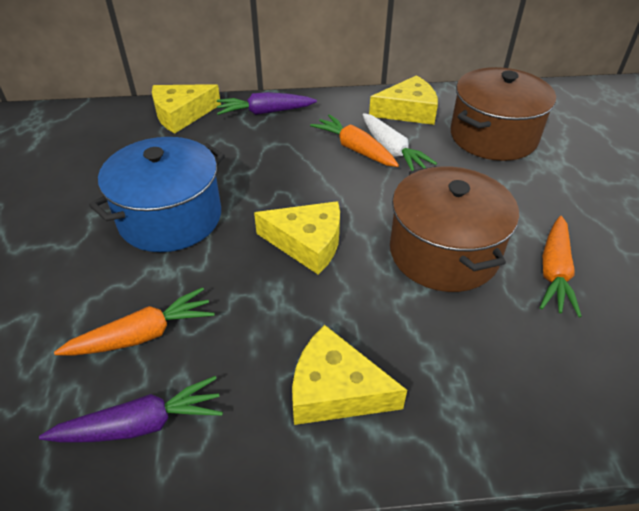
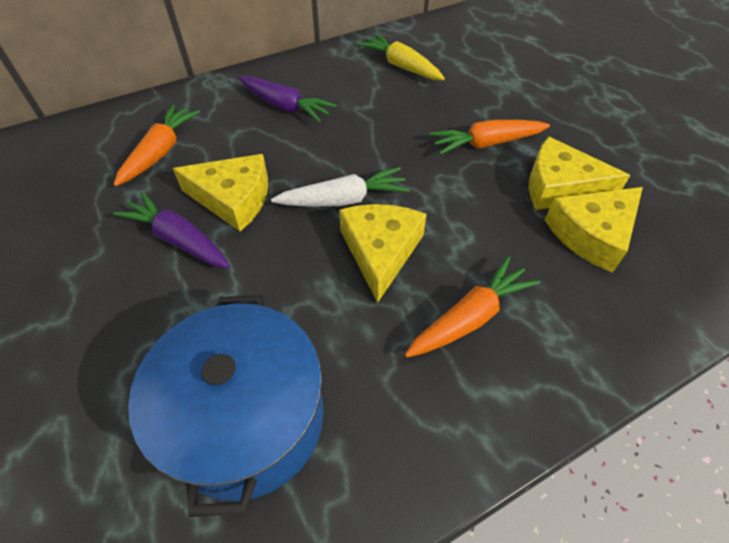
brown pot: [390,166,519,292] [450,67,556,161] = 2 -> none = 0
yellow carrot: none = 0 -> [357,34,445,80] = 1

